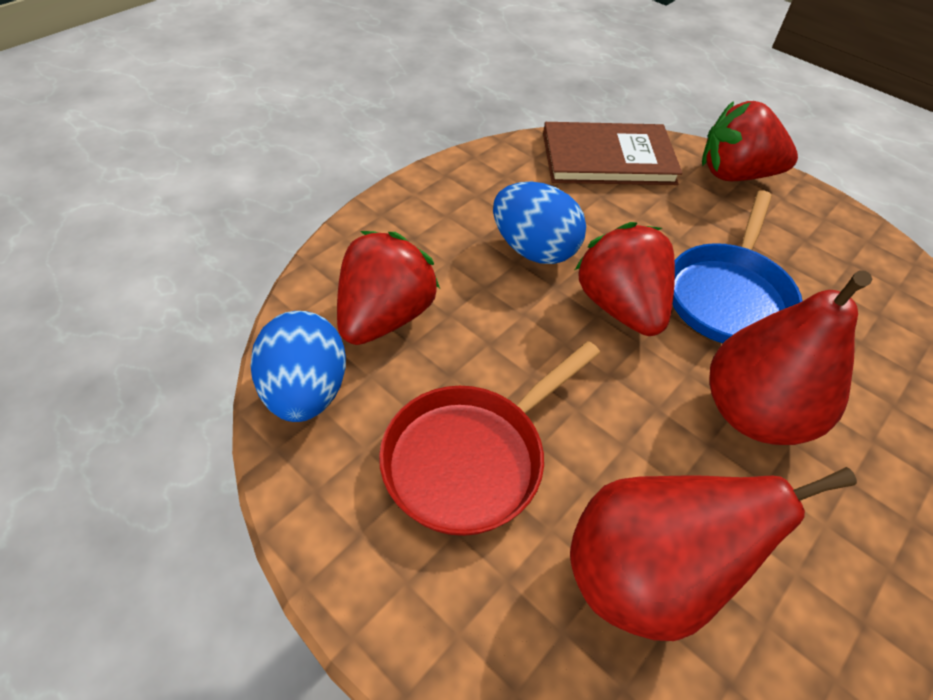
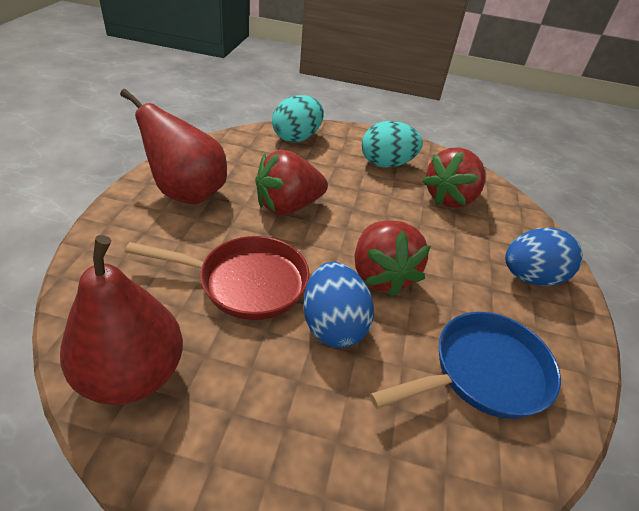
brown book: [543,122,682,185] = 1 -> none = 0
turquoise egg: none = 0 -> [272,95,324,143] [362,121,423,168] = 2

